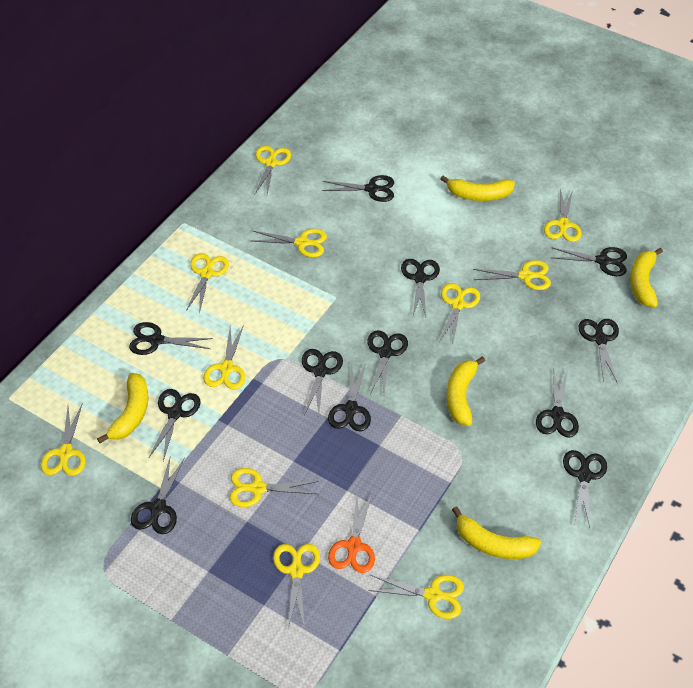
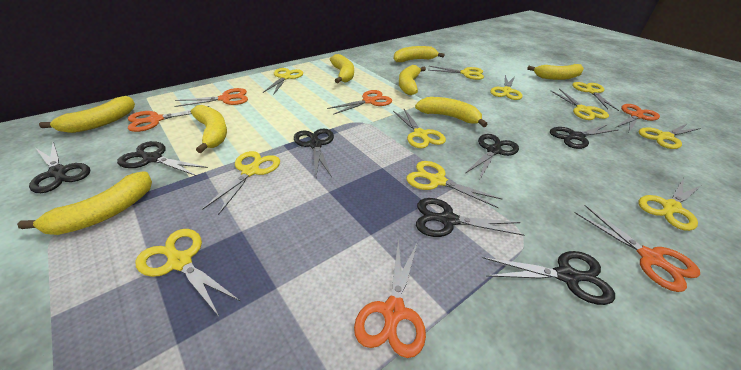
black scissors: [129,322,213,355] [131,458,184,534] [148,389,200,461] [302,349,343,416] [322,175,394,202] [328,362,371,431] [367,330,408,394] [401,259,440,316] [536,368,579,438] [551,247,627,276] [563,450,607,528] [578,319,619,383] = 12 -> [29,142,90,193] [117,141,208,176] [294,128,334,177] [416,198,524,237] [466,134,519,179] [483,251,615,305] [550,125,618,149] = 7
orange scissors: [328,494,375,573] = 1 -> [128,106,209,132] [174,88,248,107] [327,90,392,115] [354,239,426,358] [574,205,700,292] [616,104,660,134] = 6
yellow banana: [97,373,148,443] [441,175,515,201] [446,356,485,426] [452,506,541,559] [630,248,663,307] = 5 -> [17,171,152,235] [39,96,135,133] [191,105,227,153] [330,54,354,83] [394,46,445,62] [399,65,426,95] [415,97,488,127] [527,64,584,80] = 8

